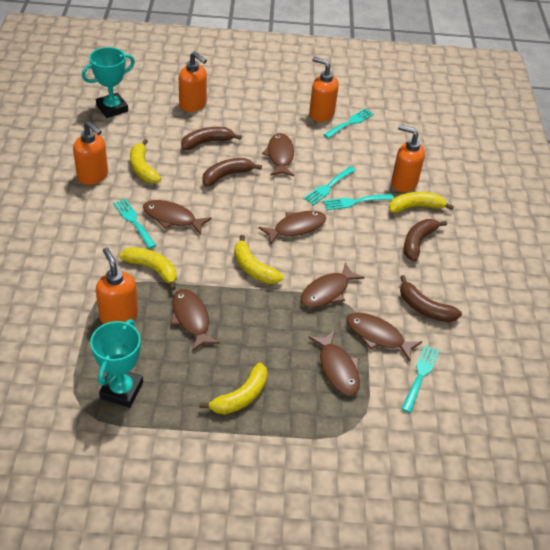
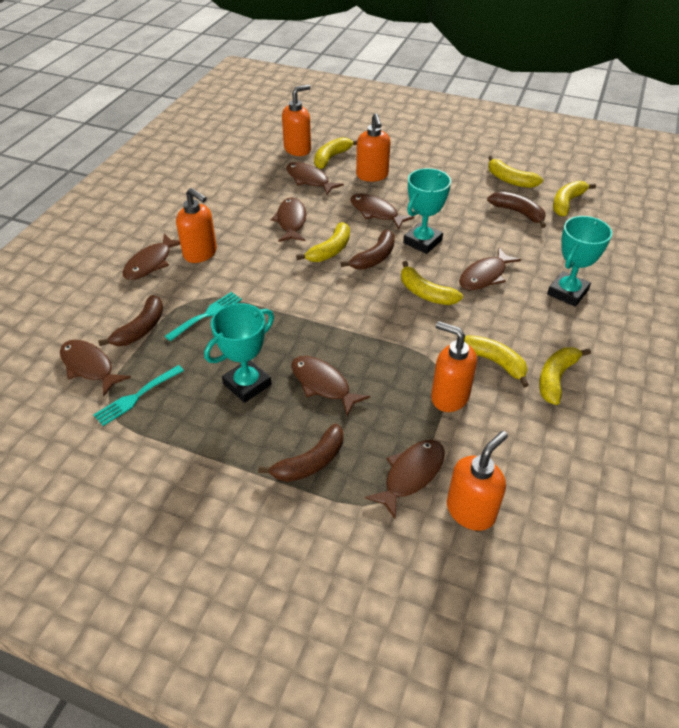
brown fish: [143,200,212,235] [171,289,220,351] [259,211,326,245] [262,133,294,176] [300,262,364,308] [308,330,360,396] [346,313,422,361] = 7 -> [60,340,131,396] [123,234,180,280] [271,197,306,242] [286,162,344,195] [291,356,370,416] [350,194,414,230] [365,440,445,519] [459,248,521,290] = 8
turquoise fork: [113,199,156,249] [304,166,356,205] [323,108,374,138] [323,194,394,210] [401,345,440,413] = 5 -> [94,365,184,426] [165,292,242,341] = 2
turquoise trophy: [82,47,135,118] [90,319,143,408] = 2 -> [204,303,274,403] [403,168,451,254] [547,216,612,307] = 3
yellow banana: [119,247,177,290] [130,139,161,183] [200,363,268,414] [234,235,284,284] [389,192,454,213] = 5 -> [296,222,350,262] [314,137,357,169] [401,261,463,305] [464,335,529,387] [488,156,543,188] [539,347,591,405] [553,181,596,216] = 7

